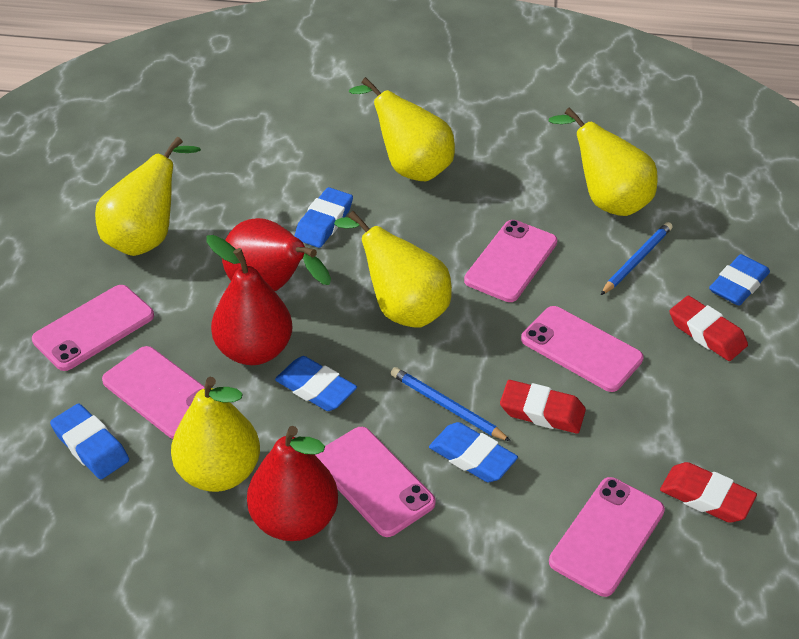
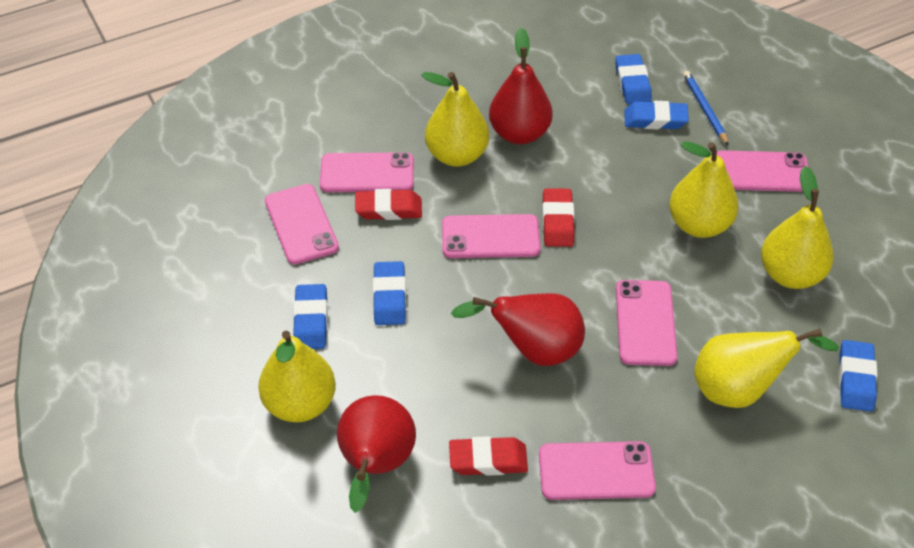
blue pencil: [391,367,511,442] [601,222,673,295] = 2 -> [683,71,729,146] = 1

